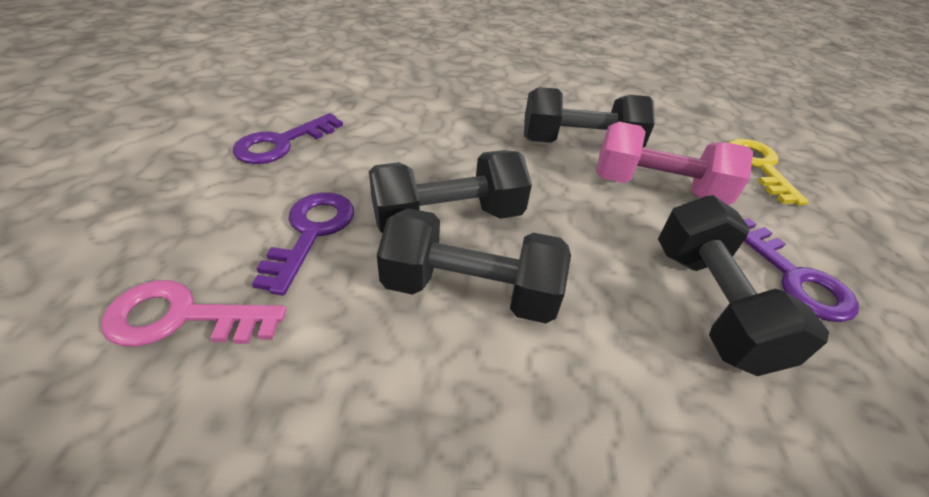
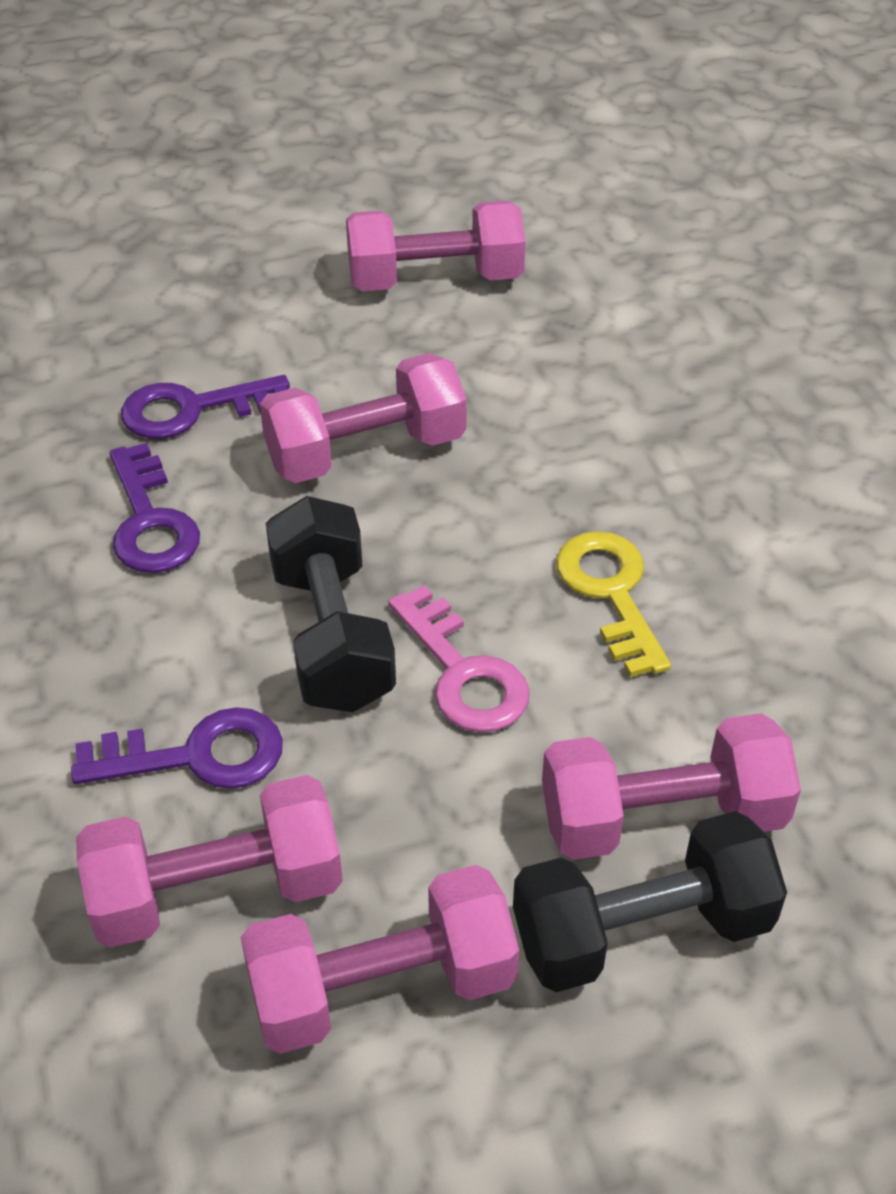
black dumbbell: [369,150,532,233] [377,208,571,323] [524,87,655,148] [658,195,829,376] = 4 -> [266,496,396,712] [513,811,787,992] = 2
pink dumbbell: [596,122,753,205] = 1 -> [76,775,343,948] [241,865,519,1054] [260,353,467,483] [346,200,525,291] [542,713,801,860] = 5

